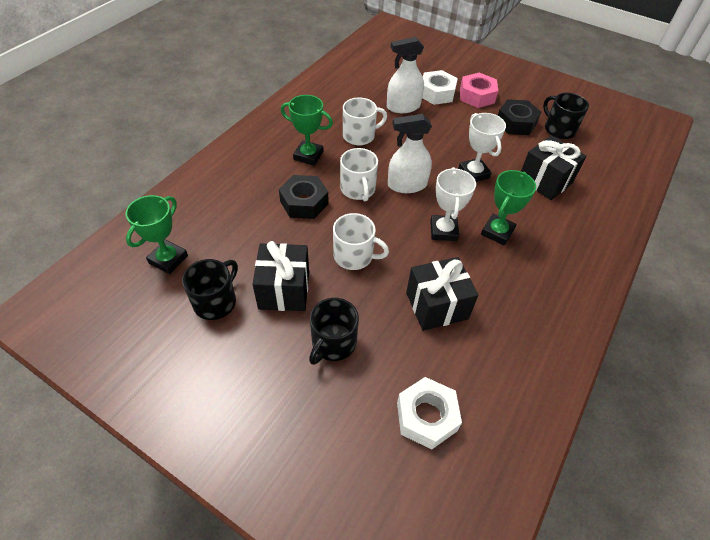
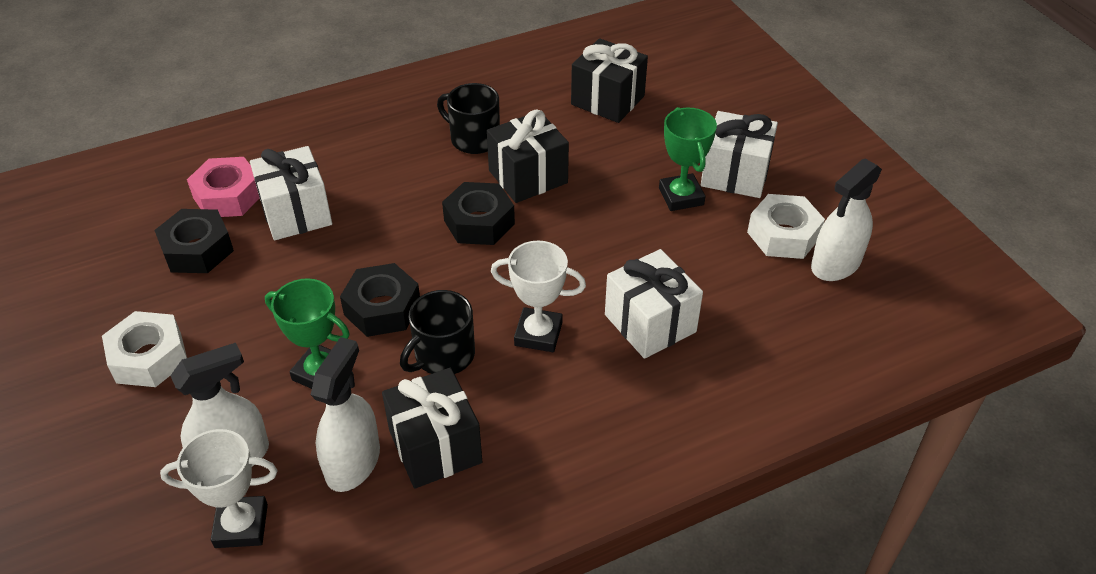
black mug: [182,259,238,320] [309,298,359,365] [543,93,589,139] = 3 -> [400,290,475,374] [437,83,500,154] = 2
black nut: [279,175,328,219] [498,99,541,135] = 2 -> [154,209,234,273] [340,263,420,337] [442,182,515,245] = 3
green trophy: [126,195,188,274] [281,95,333,166] [481,170,536,246] = 3 -> [265,278,350,389] [659,107,717,211] = 2
white gift: none = 0 -> [250,146,332,240] [605,249,703,359] [701,111,778,198] = 3
white mug: [333,213,389,270] [340,148,378,201] [343,98,387,145] = 3 -> none = 0
white spray bottle: [387,37,424,113] [388,114,432,193] = 2 -> [171,343,269,466] [311,337,380,492] [811,159,882,281] = 3

